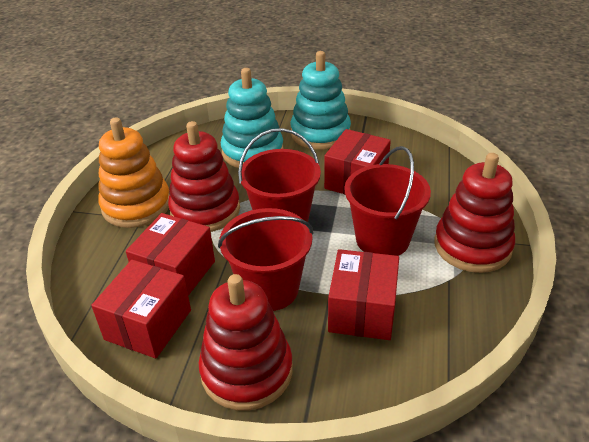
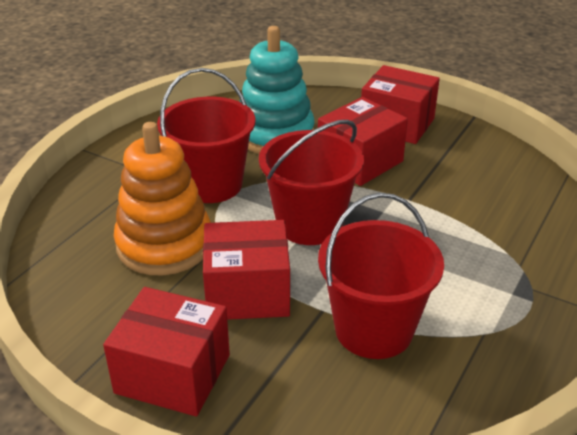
red stacking toy: [168,121,240,232] [199,274,293,411] [435,153,515,273] = 3 -> none = 0
turquoise stacking toy: [221,68,284,168] [290,51,351,150] = 2 -> [239,26,314,154] = 1

